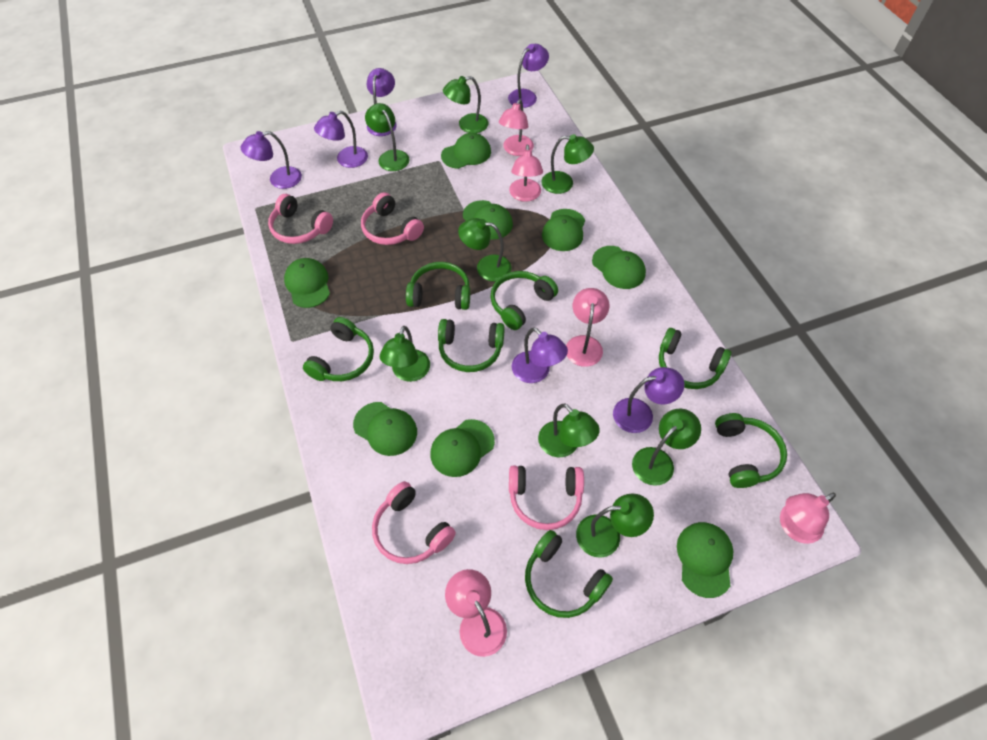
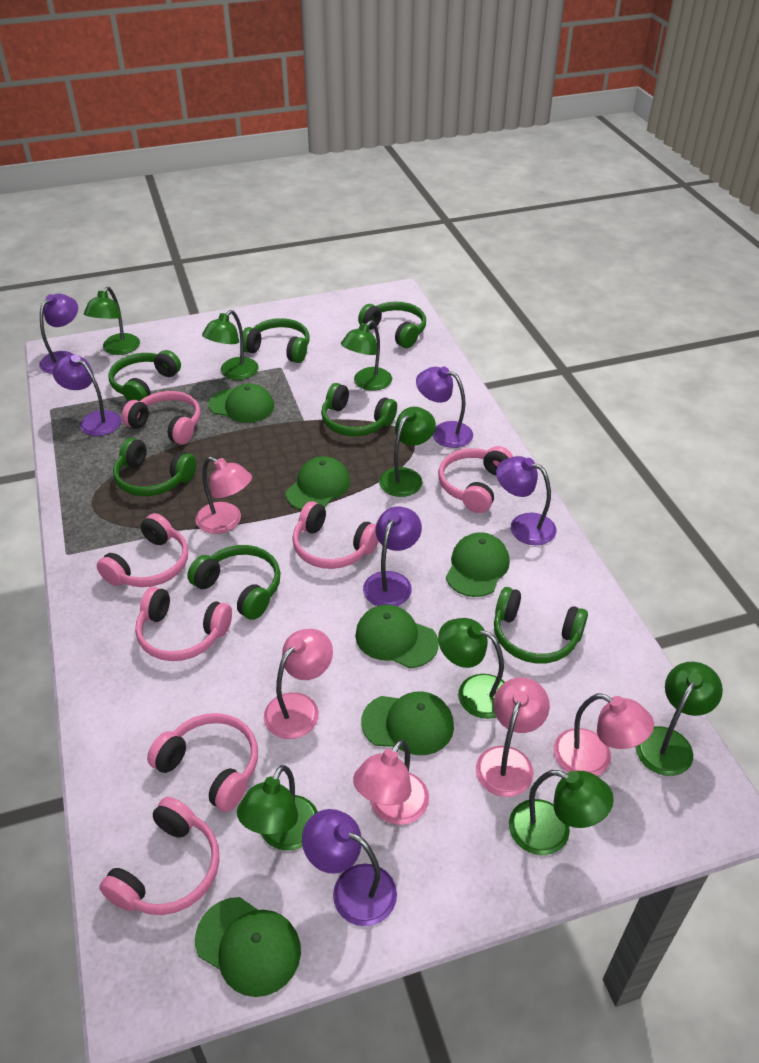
green cap: [284,258,330,308] [353,402,417,456] [430,419,495,477] [441,133,491,169] [463,200,513,240] [542,209,585,251] [592,246,646,289] [677,522,734,598] = 8 -> [195,897,301,997] [209,384,274,423] [286,456,350,510] [355,605,439,668] [361,692,454,755] [446,532,510,597] = 6
pink headphones: [268,194,333,244] [361,192,424,245] [372,481,456,564] [509,465,584,530] = 4 -> [97,513,188,587] [99,797,220,915] [122,391,200,445] [135,587,232,661] [147,713,258,812] [292,501,379,569] [438,446,513,513] = 7

